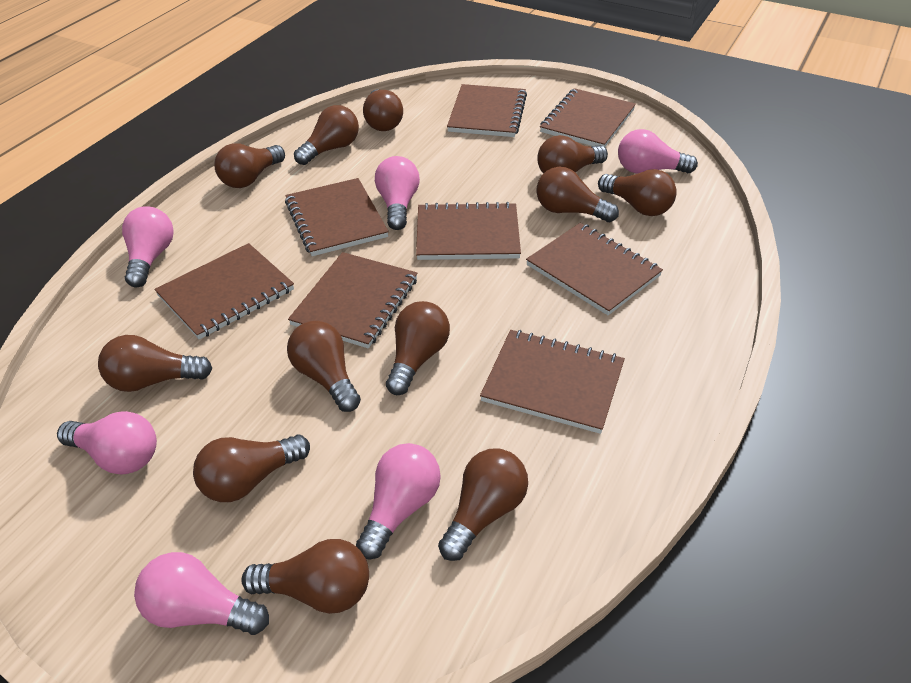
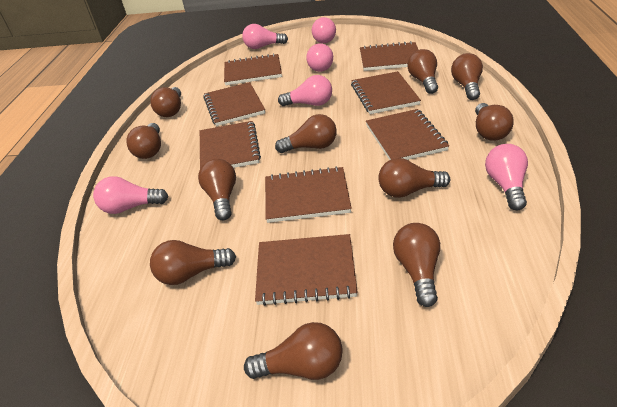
brown light bulb: [98,335,212,392] [193,434,310,502] [214,143,285,188] [241,539,369,614] [287,321,361,412] [294,105,359,165] [363,90,403,131] [386,301,450,395] [438,448,528,561] [537,135,608,174] [537,167,619,222] [598,169,677,216] = 12 -> [126,123,161,159] [150,87,181,117] [150,240,236,285] [198,159,236,220] [244,322,343,380] [275,114,337,153] [378,158,450,198] [393,223,440,307] [407,49,438,94] [451,53,483,100] [475,103,514,141] = 11

